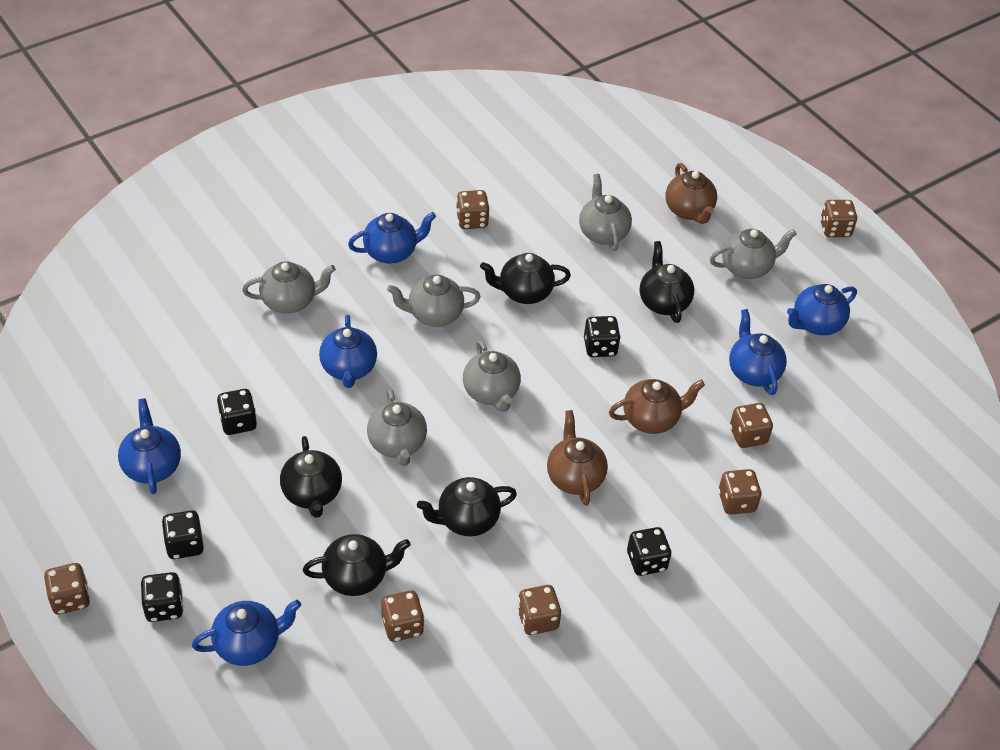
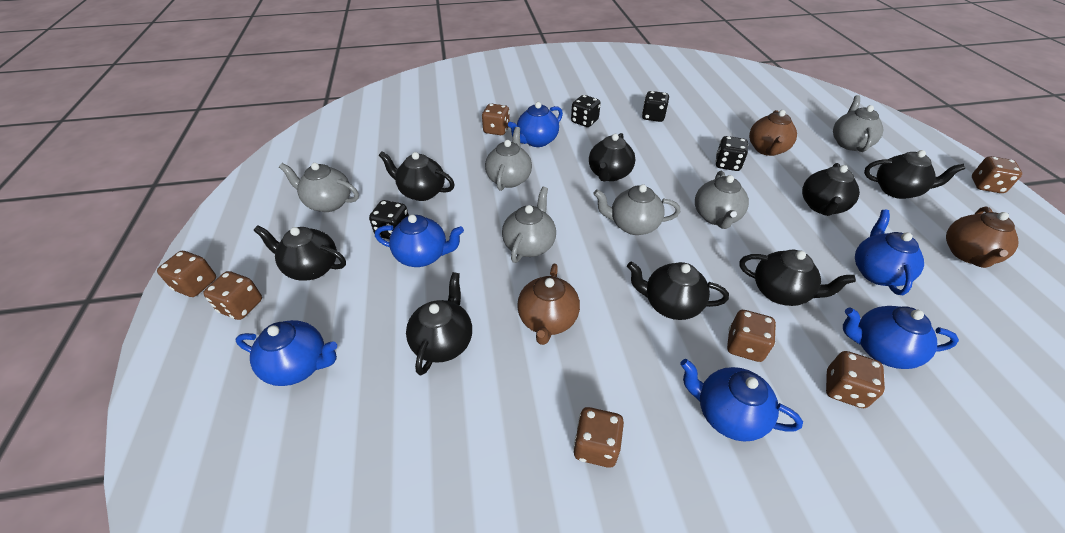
black dice: [141,572,184,622] [162,510,204,559] [217,389,257,435] [584,316,621,357] [627,527,672,576] = 5 -> [369,200,409,239] [571,95,601,127] [642,91,669,122] [715,136,748,171] = 4
black teapot: [280,436,342,518] [303,534,411,596] [417,477,517,536] [480,253,571,304] [639,241,694,323] = 5 -> [253,225,346,281] [378,151,455,201] [406,272,472,375] [589,133,635,182] [627,262,729,320] [739,250,856,306] [802,163,860,216] [864,150,965,199] = 8

